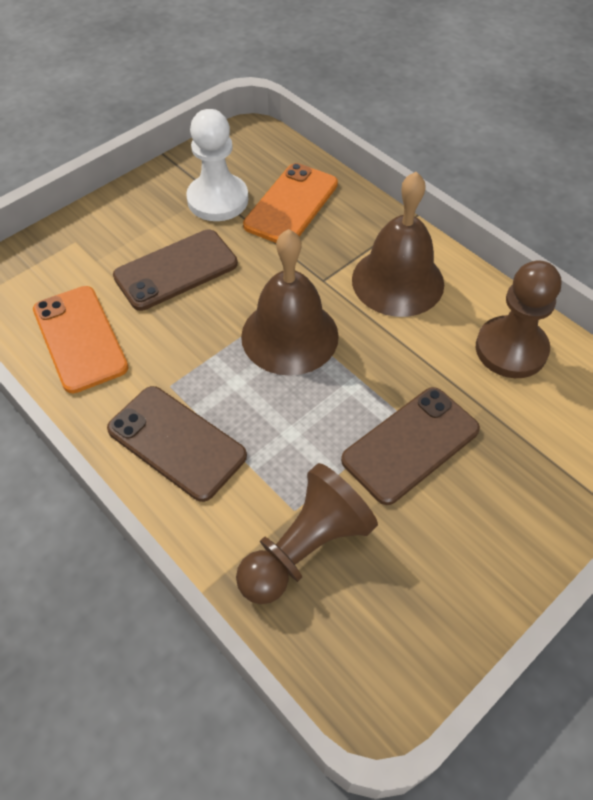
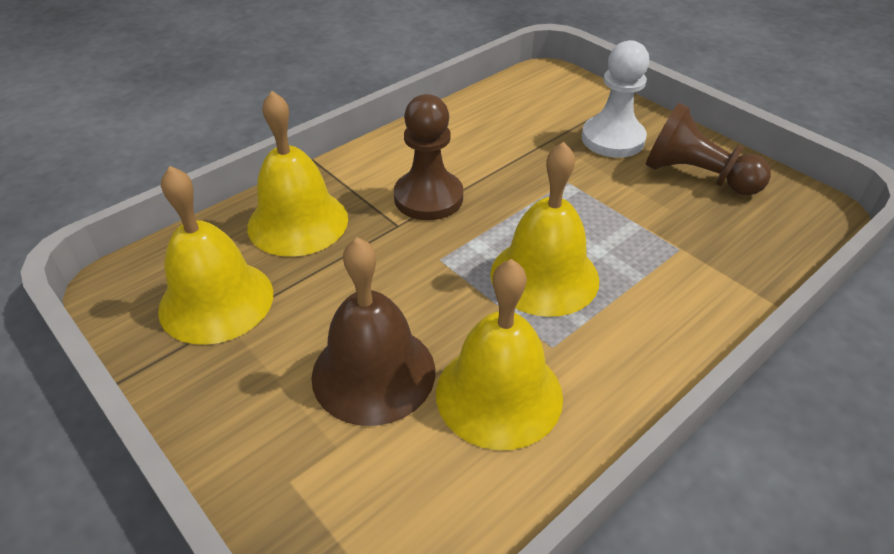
brown bell: [241,229,339,376] [352,172,444,317] = 2 -> [311,237,435,426] = 1
brown phone: [107,386,247,502] [113,229,238,311] [341,387,480,505] = 3 -> none = 0
orange phone: [33,286,129,394] [243,163,338,243] = 2 -> none = 0
yellow bell: none = 0 -> [158,166,273,345] [247,91,348,257] [436,259,563,450] [490,142,599,317] = 4

